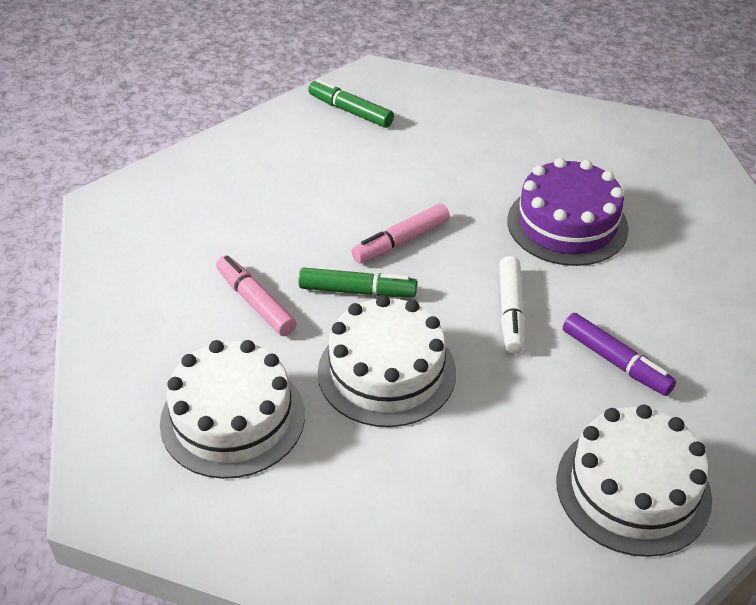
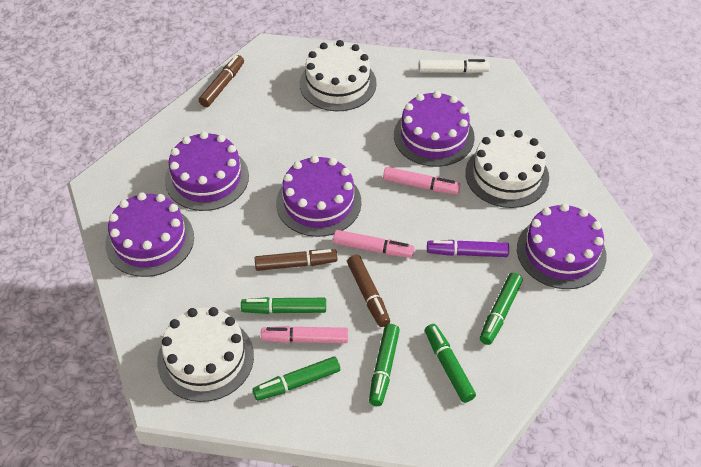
brown marker: none = 0 -> [199,55,244,107] [255,249,337,271] [347,255,390,327] = 3
green marker: [299,267,417,297] [308,79,394,128] = 2 -> [241,297,326,314] [253,356,340,401] [369,324,400,406] [425,324,476,403] [480,273,523,345] = 5
pink marker: [216,256,297,336] [351,204,450,263] = 2 -> [261,326,348,343] [333,230,414,258] [383,167,460,195] = 3
purple cake: [507,158,629,266] = 1 -> [105,192,194,277] [165,132,249,211] [276,155,361,237] [394,91,475,167] [517,203,607,289] = 5

